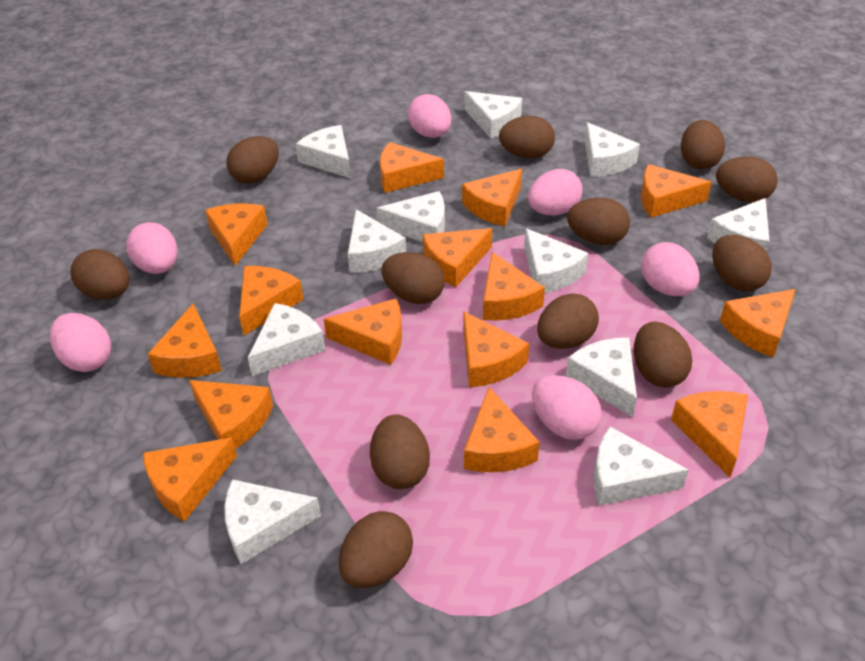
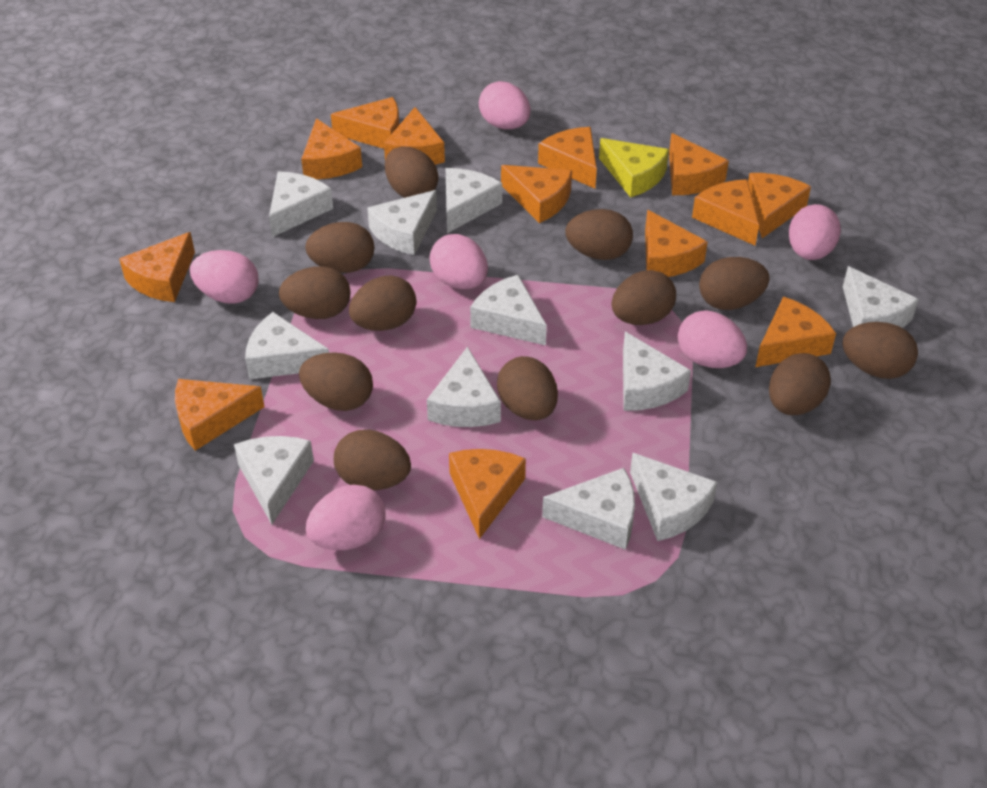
orange cheese: [143,438,237,522] [148,304,222,378] [189,380,273,449] [205,203,268,266] [239,266,304,335] [324,299,402,365] [380,142,444,193] [423,228,492,287] [462,169,522,226] [463,312,529,387] [464,387,540,472] [483,252,545,321] [641,164,712,218] [671,391,748,478] [720,289,796,357] = 15 -> [119,232,195,302] [175,379,264,451] [301,118,362,179] [331,97,399,149] [384,107,445,165] [449,449,526,539] [501,165,572,223] [538,127,597,189] [645,210,708,277] [669,133,729,195] [692,179,759,246] [748,173,811,238] [755,297,836,367] = 13
yellow cheese: none = 0 -> [599,138,669,198] = 1

